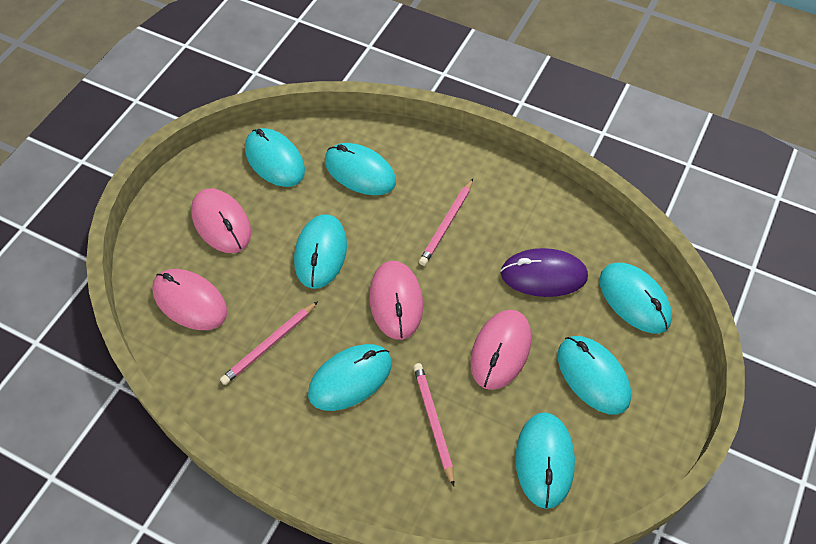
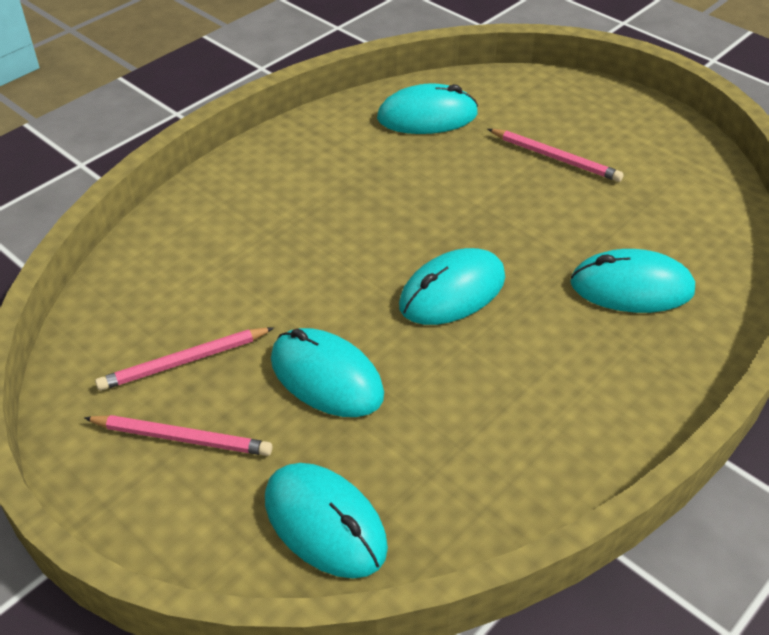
pink mouse: [152,269,227,330] [191,188,251,253] [369,261,423,340] [470,310,531,390] = 4 -> none = 0
purple mouse: [501,248,588,297] = 1 -> none = 0
turquoise mouse: [245,128,305,187] [294,214,347,289] [308,344,392,411] [325,143,396,195] [516,412,575,509] [558,336,631,415] [600,263,672,333] = 7 -> [265,463,388,579] [271,328,384,417] [377,83,478,134] [399,248,505,325] [570,249,695,313] = 5

